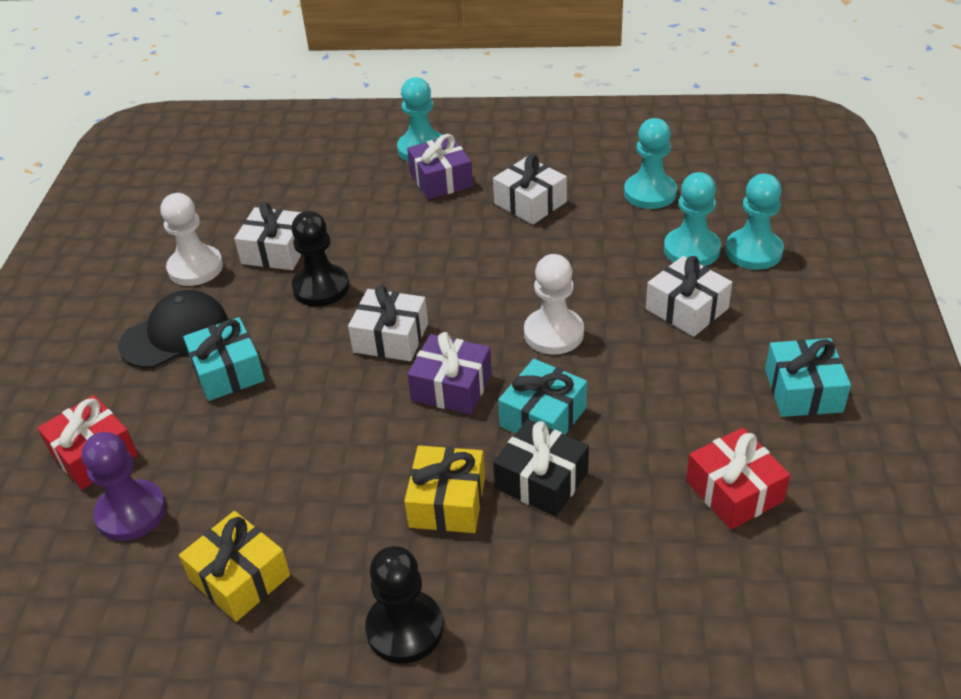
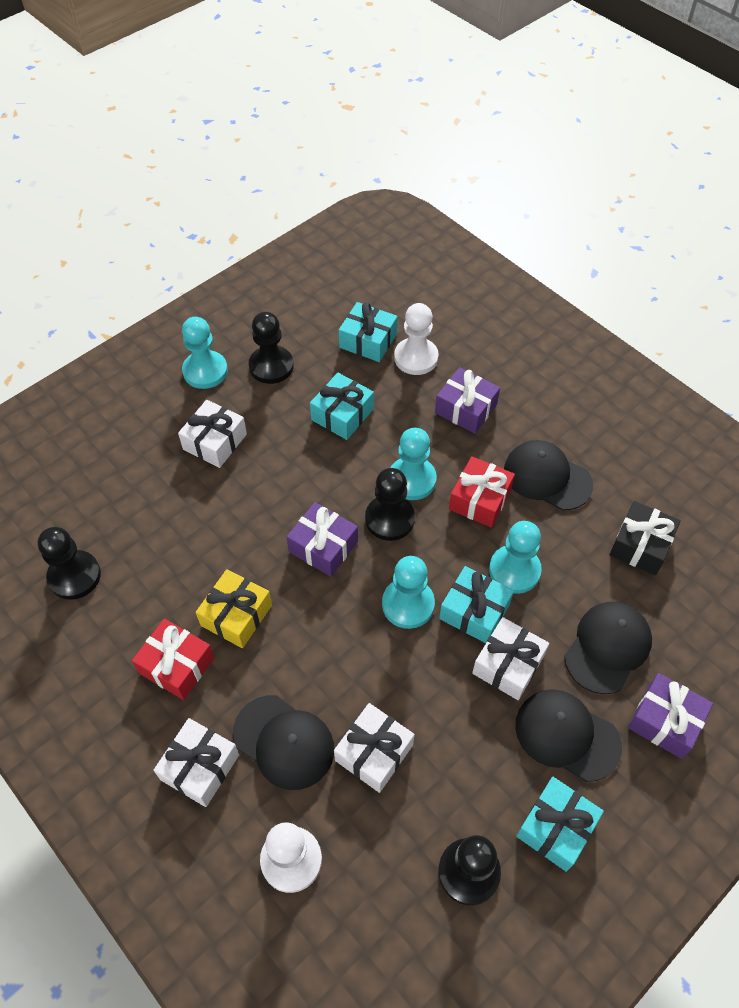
black cap: [118,290,228,368] = 1 -> [233,695,334,790] [504,440,593,510] [515,689,622,782] [564,602,652,694] = 4
black pawn: [291,211,349,307] [365,546,443,664] = 2 -> [38,527,101,600] [249,312,294,384] [365,468,415,541] [438,835,501,905] = 4
purple gift: [407,134,473,200] [407,332,492,415] = 2 -> [286,502,358,577] [435,367,500,434] [628,673,713,759] = 3
purple pawn: [82,432,166,541] = 1 -> none = 0
turquoise gift: [183,317,265,401] [498,359,587,435] [765,338,851,417] = 3 -> [310,373,374,440] [339,302,398,362] [439,566,514,643] [516,777,604,872] = 4
yellow gift: [179,511,290,622] [404,445,485,533] = 2 -> [196,569,272,648] = 1

